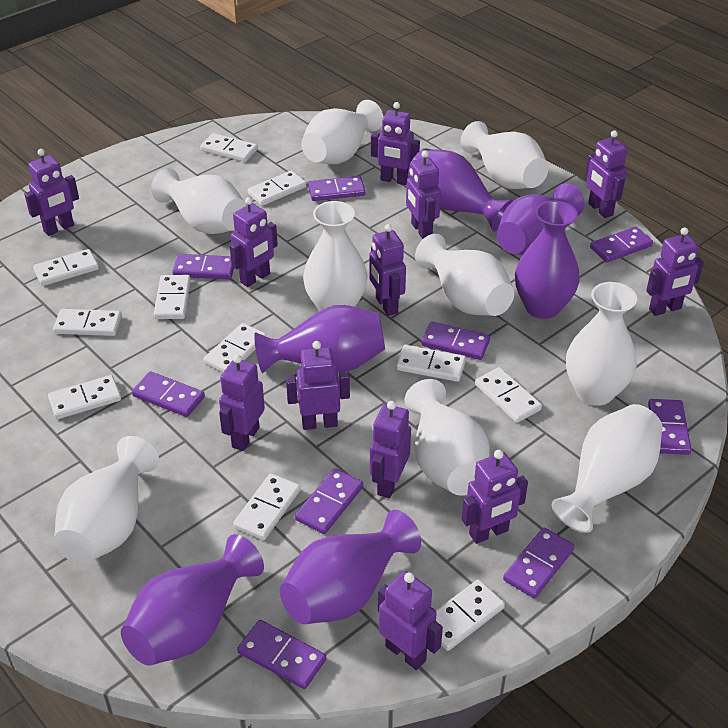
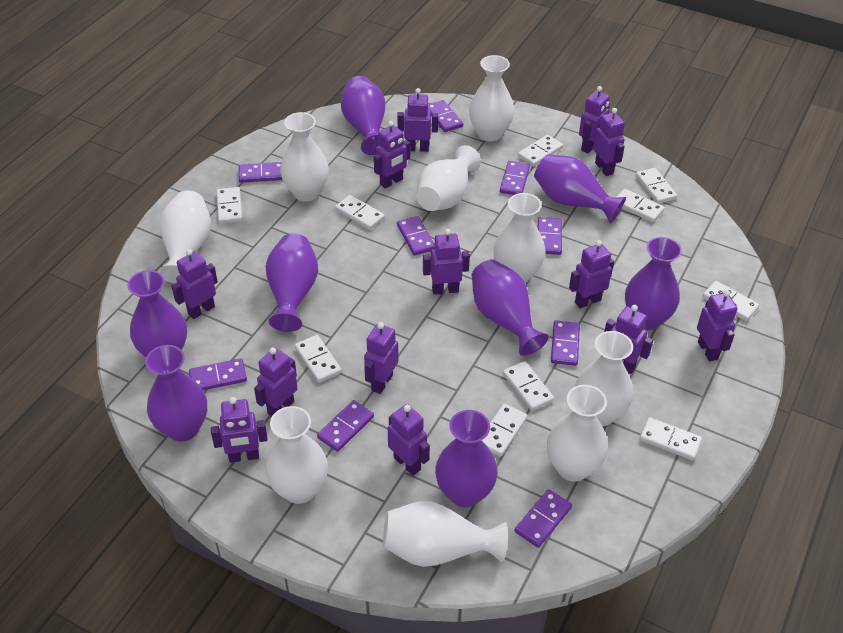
purple robot: [24,149,79,236] [219,355,265,451] [230,197,278,287] [286,341,350,430] [369,224,406,316] [370,401,411,498] [371,102,420,185] [378,571,443,670] [406,150,441,239] [461,450,528,544] [585,130,627,218] [646,227,704,316] = 12 -> [172,249,218,319] [211,397,268,463] [254,347,298,417] [364,322,398,394] [374,121,410,189] [388,404,430,476] [397,88,438,152] [423,229,470,295] [569,240,614,308] [579,86,610,153] [593,108,625,176] [604,305,653,374] [697,290,737,361] = 13
purple vase: [121,534,264,666] [254,305,385,373] [280,510,421,624] [408,149,513,232] [497,183,585,255] [515,201,580,319] = 6 -> [127,270,187,357] [145,345,207,442] [265,233,318,332] [341,76,385,155] [435,410,498,507] [472,259,549,356] [534,154,626,223] [625,237,682,330] = 8
white domino: [33,249,99,286] [48,375,121,419] [53,309,122,336] [154,275,191,319] [200,133,258,162] [204,323,267,372] [233,473,300,540] [247,170,307,206] [396,345,466,382] [436,579,505,651] [475,367,542,423] = 11 -> [216,187,243,224] [295,335,342,383] [335,195,385,230] [482,404,528,457] [503,361,554,411] [518,134,563,167] [617,189,665,222] [635,168,677,204] [640,417,702,460] [703,281,760,321] = 10

